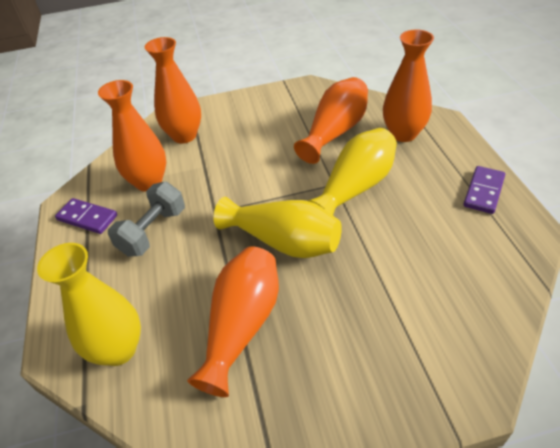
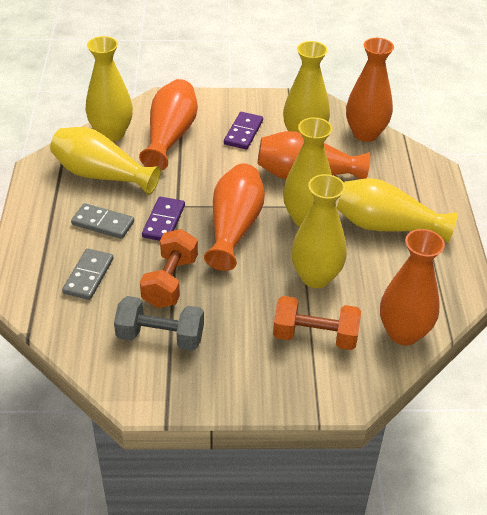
grey domino: none = 0 -> [62,248,113,300] [71,203,134,239] = 2
orange dumbbell: none = 0 -> [140,229,198,308] [273,296,361,350] = 2
yellow vase: [37,243,141,366] [214,197,342,258] [308,128,397,215] = 3 -> [50,127,161,195] [86,36,133,141] [283,41,330,133] [283,117,332,226] [291,174,347,288] [337,178,458,243] = 6

